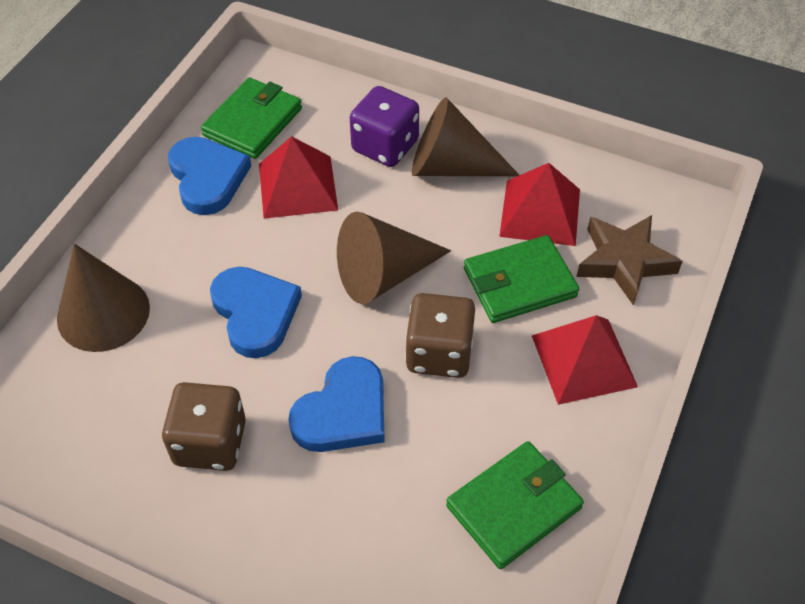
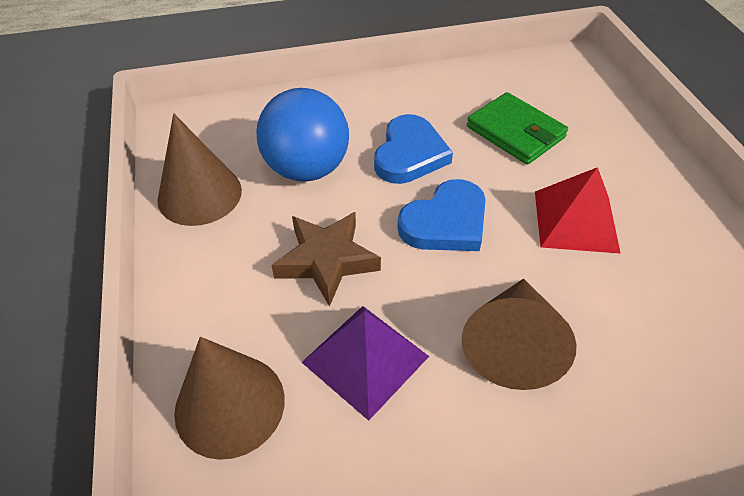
blue ball: none = 0 -> [256,88,349,181] = 1
blue heart: [168,137,251,215] [210,267,302,358] [288,356,385,452] = 3 -> [374,114,453,184] [397,179,486,251] = 2
brown dice: [162,382,246,471] [405,293,475,378] = 2 -> none = 0
green wallet: [201,77,302,159] [446,441,584,569] [464,235,579,323] = 3 -> [467,92,568,165] = 1
purple dice: [350,86,419,167] = 1 -> none = 0
purple pyramid: none = 0 -> [302,306,429,421] = 1
red pyramid: [259,136,338,219] [499,163,580,246] [532,315,638,405] = 3 -> [535,167,621,254] = 1

